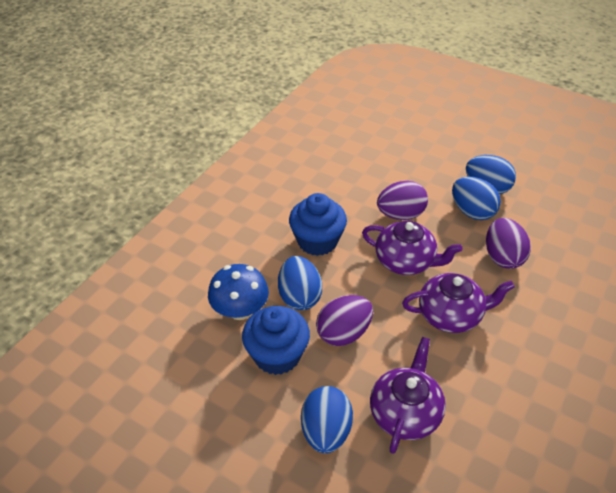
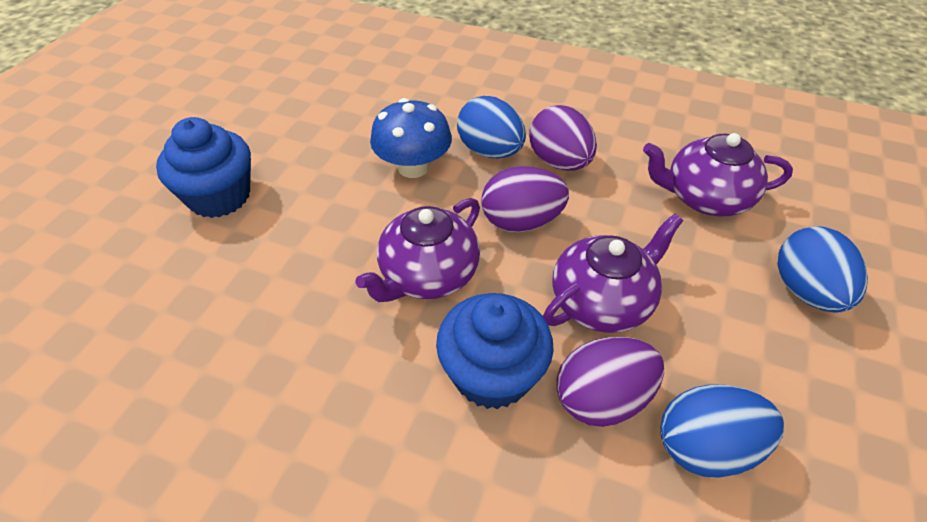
blue egg: [278,256,322,310] [301,386,353,453] [452,177,501,220] [466,155,516,194] = 4 -> [457,96,526,158] [660,384,784,478] [777,226,868,313] = 3

